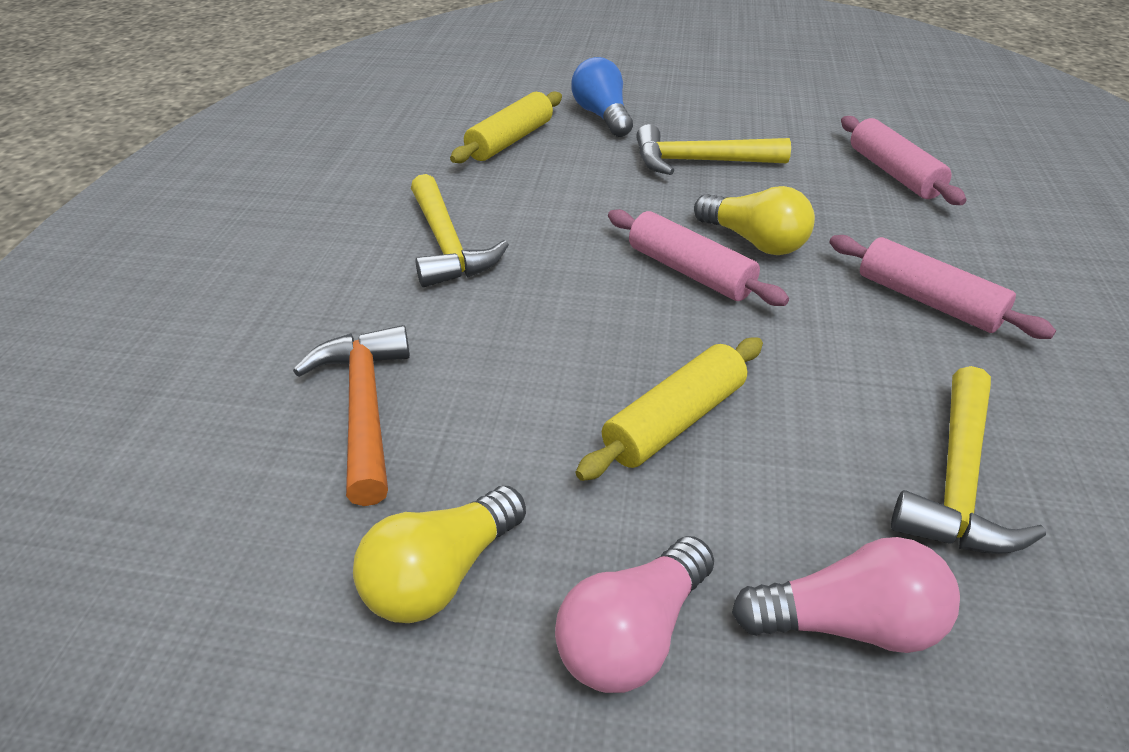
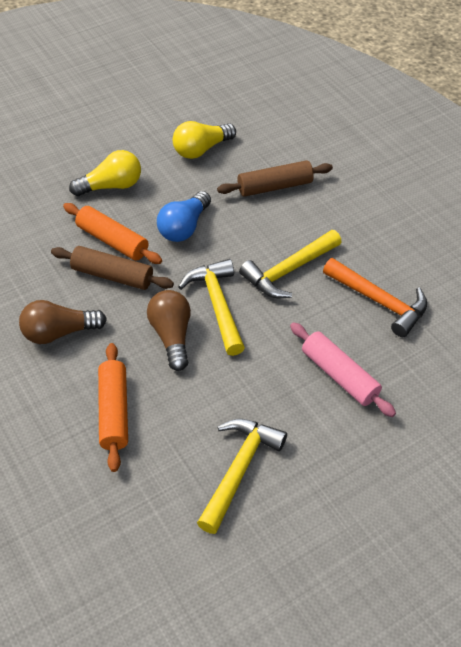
brown light bulb: none = 0 -> [19,300,107,344] [147,290,191,371] = 2
brown rolling pin: none = 0 -> [51,246,174,290] [217,160,333,197] = 2
orange rolling pin: none = 0 -> [63,203,162,264] [98,343,128,472] = 2
pink light bulb: [555,536,714,693] [732,537,960,653] = 2 -> none = 0
pink rolling pin: [608,209,789,306] [829,235,1056,339] [841,116,966,205] = 3 -> [290,322,396,417] = 1
yellow rolling pin: [450,92,562,163] [576,337,763,481] = 2 -> none = 0

